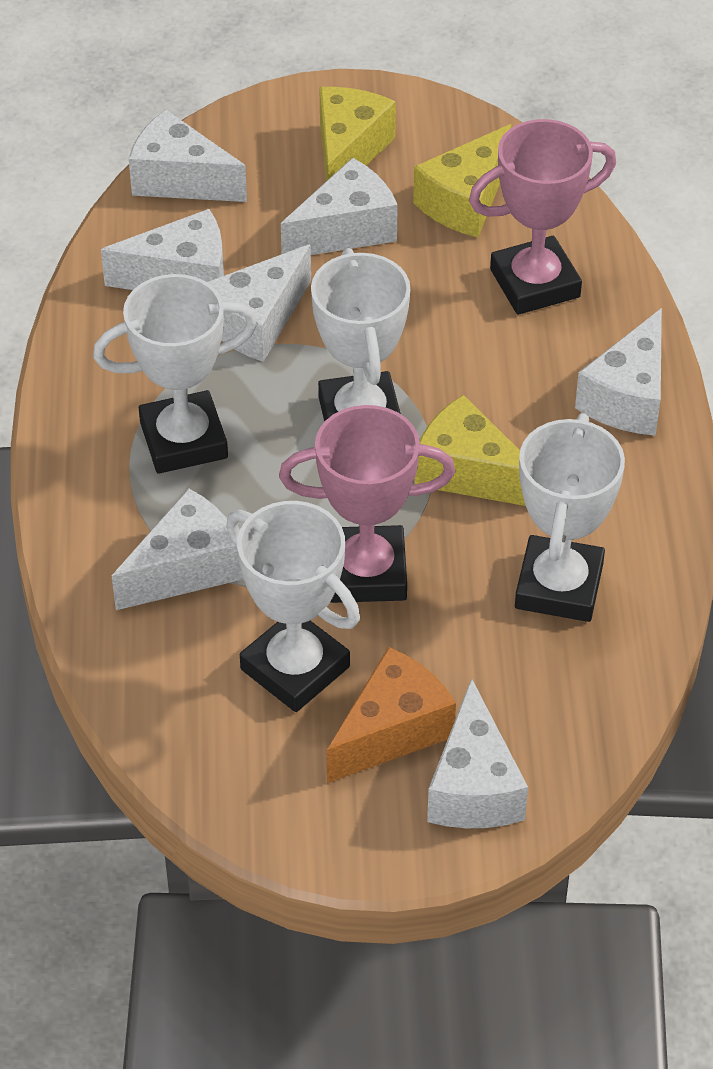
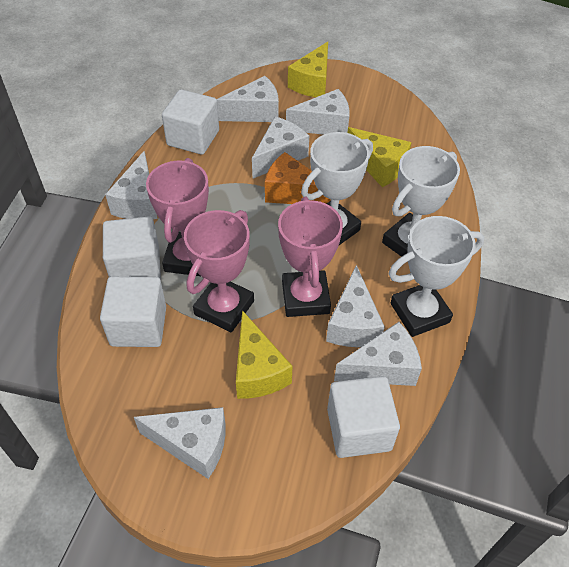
pink trophy: [279,405,455,603] [469,119,616,315] = 2 -> [146,158,209,276] [184,210,254,332] [278,197,343,317] = 3
white cube: none = 0 -> [100,276,166,347] [103,216,161,280] [162,89,219,155] [327,376,400,458] = 4
white trophy: [93,274,258,474] [226,501,360,712] [311,248,410,422] [515,413,625,622] = 4 -> [301,132,373,245] [382,146,460,257] [389,216,484,337] = 3

